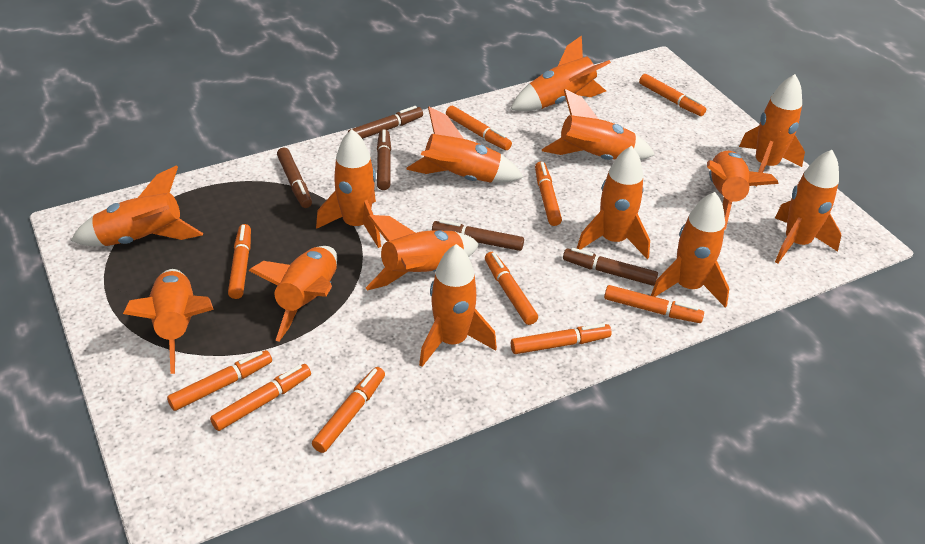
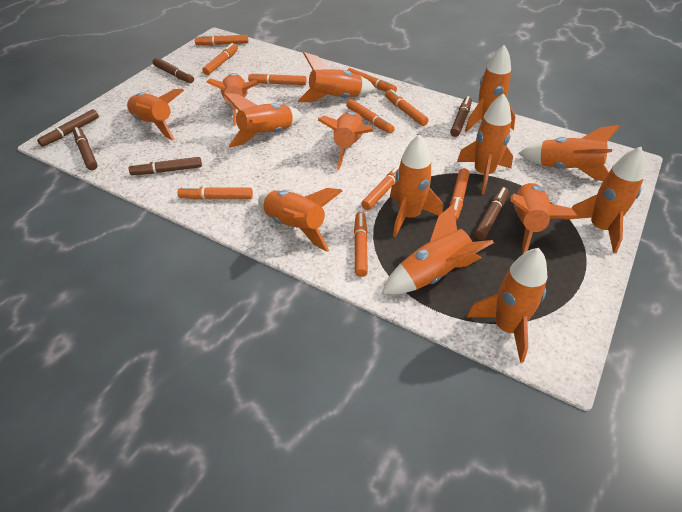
brown marker: [277,148,312,208] [348,106,423,139] [377,129,391,190] [432,220,524,251] [563,248,658,286] = 5 -> [37,109,99,147] [73,127,98,170] [129,157,202,175] [153,58,194,83] [450,96,472,137] [474,187,509,240] = 6

